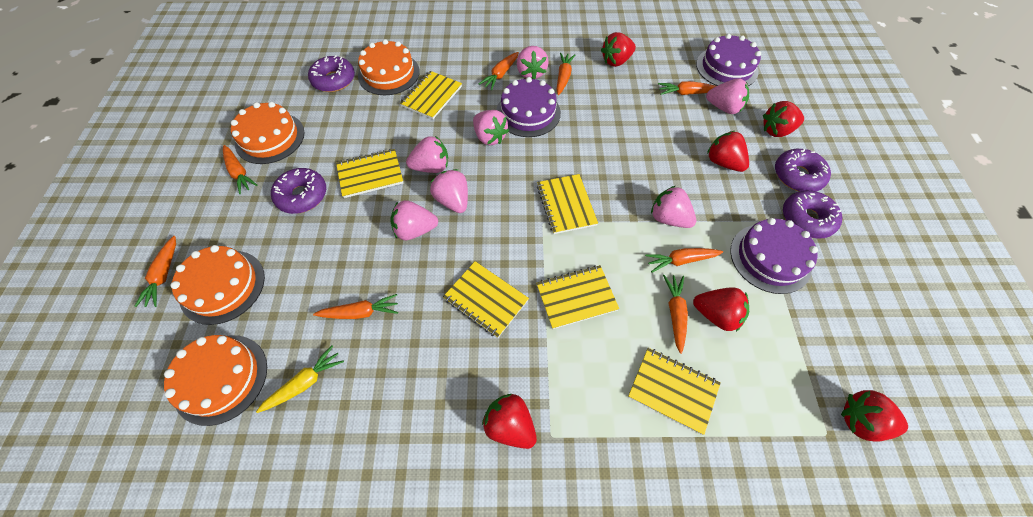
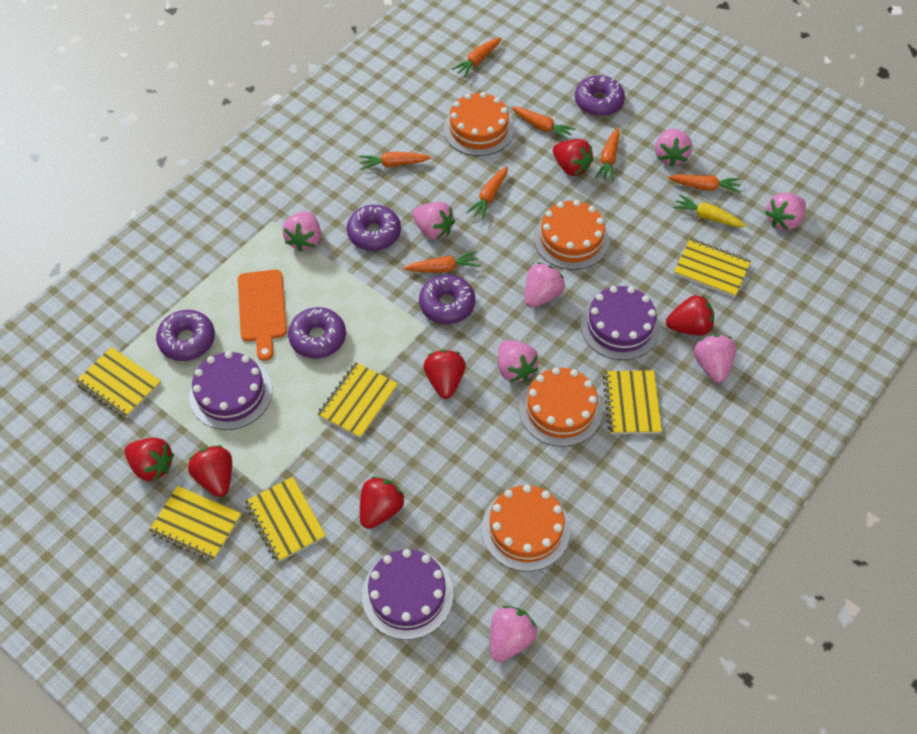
orange carrot: [134,236,176,307] [223,145,257,194] [313,294,398,319] [479,52,519,90] [556,53,575,95] [645,248,723,272] [658,81,716,95] [663,275,688,354] = 8 -> [359,152,431,170] [403,251,480,273] [452,37,501,77] [466,166,508,220] [512,107,576,141] [595,128,619,182] [668,174,741,193] = 7
orange cutting board: none = 0 -> [238,270,287,361] = 1
pink strawberry: [390,200,438,240] [406,136,448,173] [430,169,468,213] [473,110,509,145] [517,46,549,79] [651,186,696,228] [706,79,749,114] = 7 -> [282,211,321,252] [412,202,455,240] [490,606,537,662] [498,340,539,382] [525,263,565,308] [655,129,692,167] [694,335,736,383] [765,193,806,231] = 8
purple donut: [271,168,326,214] [308,55,355,92] [775,149,831,192] [783,190,842,239] = 4 -> [156,310,215,361] [288,307,346,359] [347,205,401,251] [419,275,475,324] [575,75,625,116] = 5

